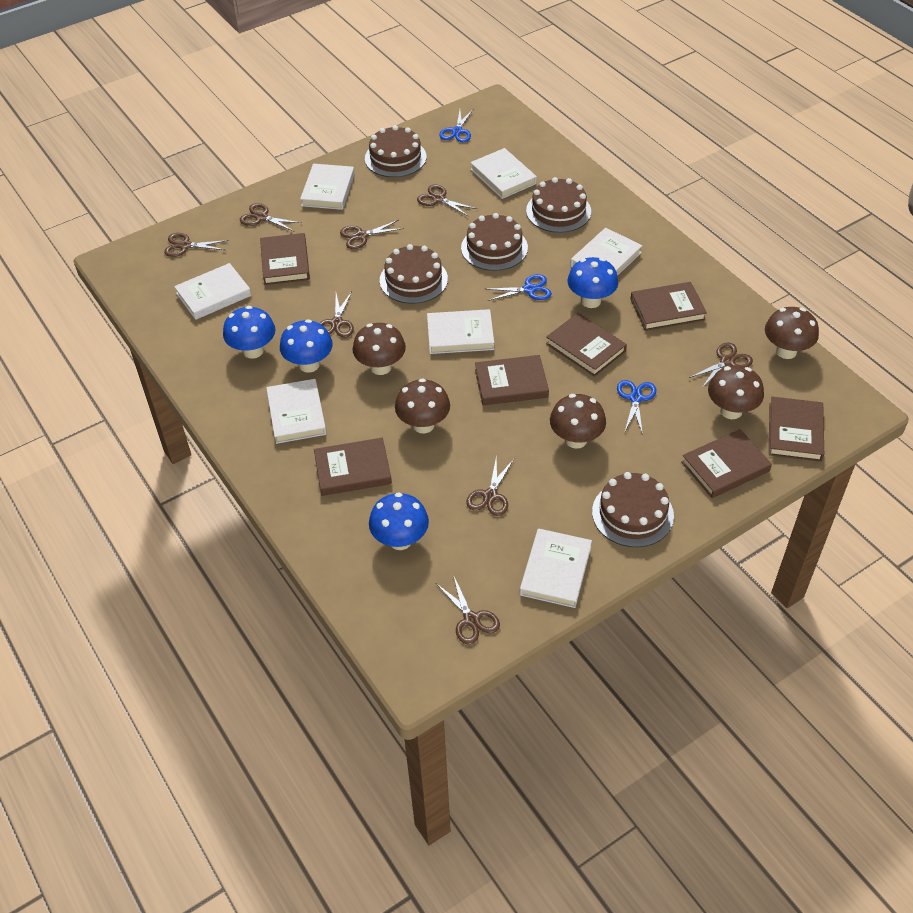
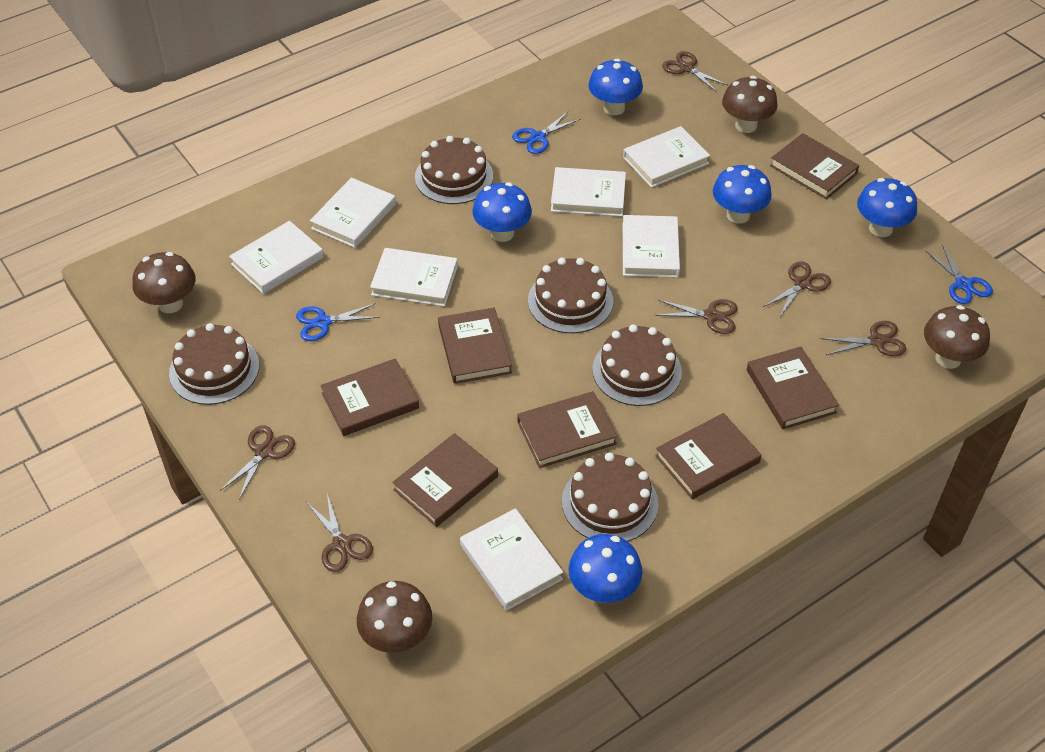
blue mushroom: [223,306,275,359] [280,319,333,373] [369,493,429,550] [567,257,618,308] = 4 -> [472,182,532,242] [568,534,642,603] [588,59,643,115] [713,165,772,224] [857,178,917,237] = 5
brown mushroom: [353,323,406,375] [395,378,450,433] [550,394,606,449] [708,365,764,419] [765,307,819,359] = 5 -> [133,252,196,313] [357,581,432,653] [722,76,778,133] [924,305,990,369] = 4
brown scissors: [164,233,229,257] [240,203,302,231] [319,291,354,337] [340,220,404,249] [417,184,477,217] [436,575,500,645] [466,457,514,516] [689,343,753,389] = 8 -> [220,426,295,499] [306,494,373,572] [655,299,737,334] [662,51,728,92] [763,261,831,318] [820,321,906,356] = 6

